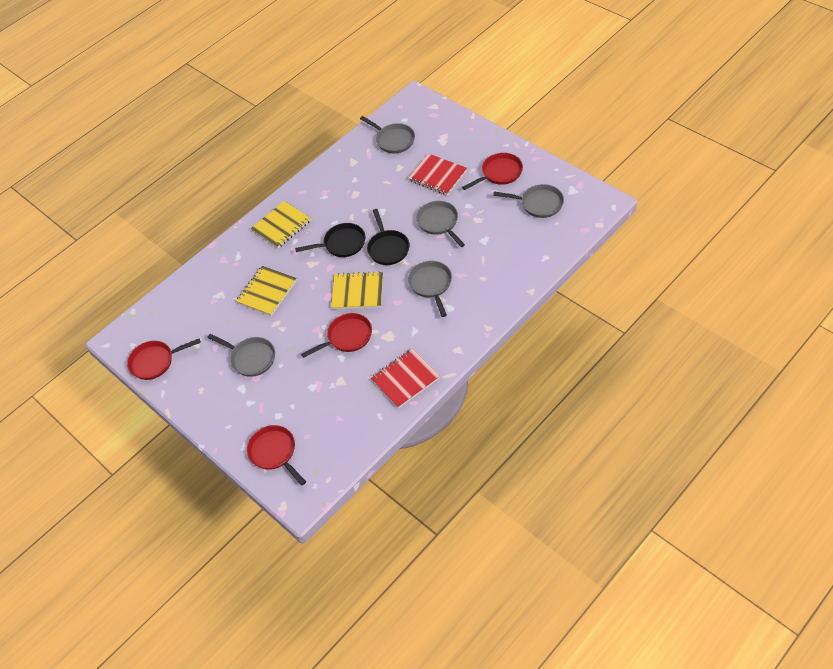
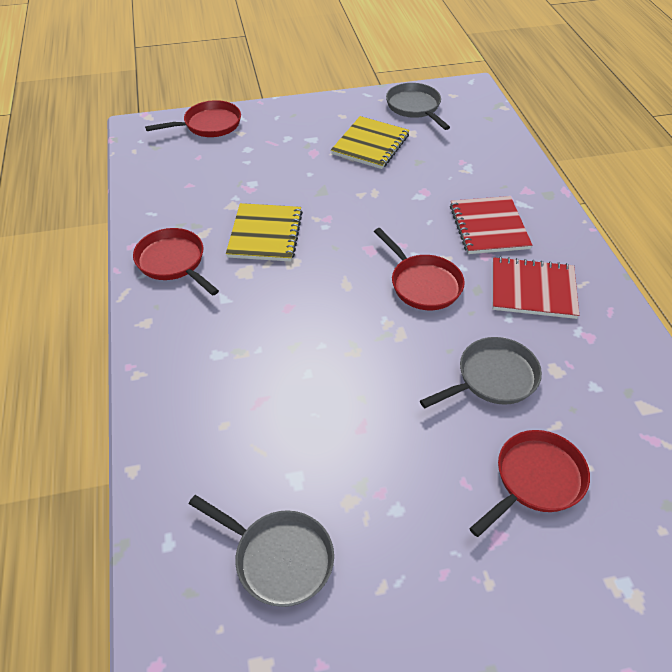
black pan: [295,223,365,257] [367,209,410,265] = 2 -> none = 0
grey pan: [207,334,275,377] [360,116,415,153] [408,261,452,317] [416,201,465,247] [493,184,564,218] = 5 -> [189,495,334,607] [386,83,450,130] [420,337,542,408] = 3
yellow notebook: [236,266,297,316] [251,201,311,248] [331,271,383,309] = 3 -> [226,203,303,262] [331,116,410,169] = 2

